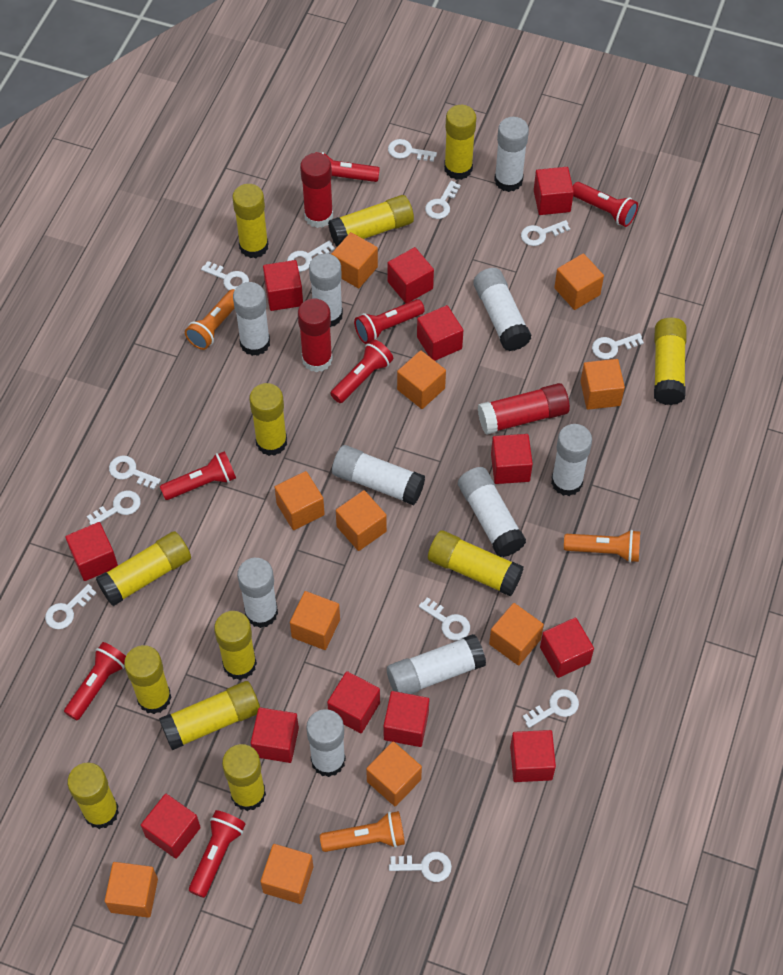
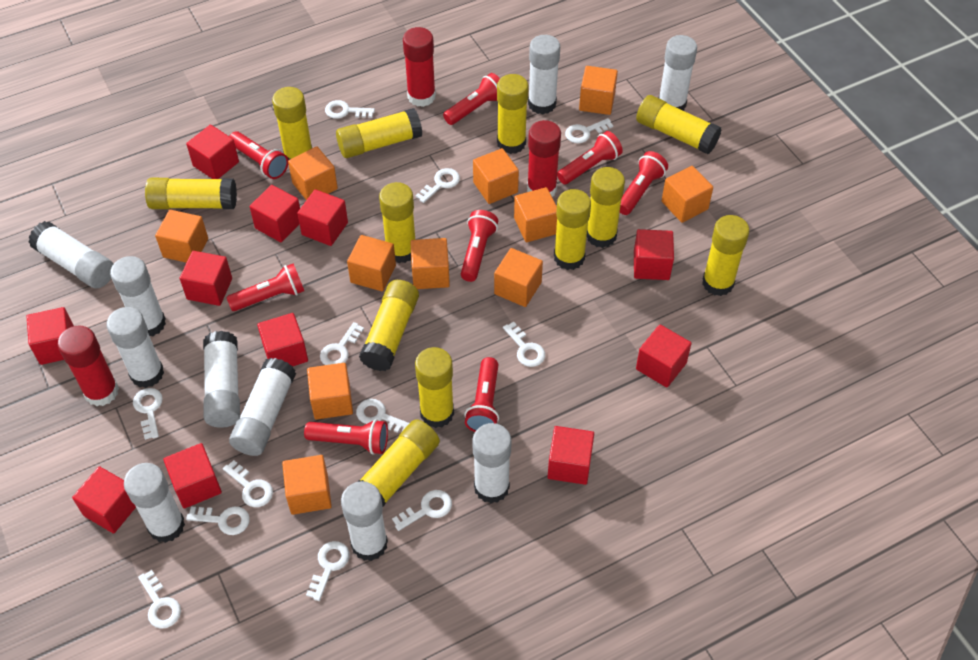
orange flashlight: [185,289,235,350] [320,811,405,852] [564,530,640,563] = 3 -> none = 0
red cube: [65,522,118,581] [141,794,201,859] [251,707,299,763] [263,260,303,311] [327,671,380,733] [384,691,429,747] [388,247,434,303] [417,305,463,361] [491,434,533,484] [510,730,556,782] [534,167,574,215] [540,617,594,678] = 12 -> [26,307,74,365] [72,466,136,533] [163,443,222,508] [180,251,232,306] [186,125,239,179] [250,185,300,242] [257,313,308,366] [297,189,348,246] [548,426,594,485] [634,229,674,280] [636,324,692,388] = 11
red flashlight: [64,642,126,720] [160,451,236,500] [189,810,246,898] [315,152,380,182] [330,339,393,403] [354,299,425,344] [573,182,638,227] = 7 -> [226,263,304,311] [229,131,288,179] [304,419,388,455] [443,73,500,125] [461,210,498,282] [464,357,499,432] [557,131,623,185] [620,151,668,215] = 8

